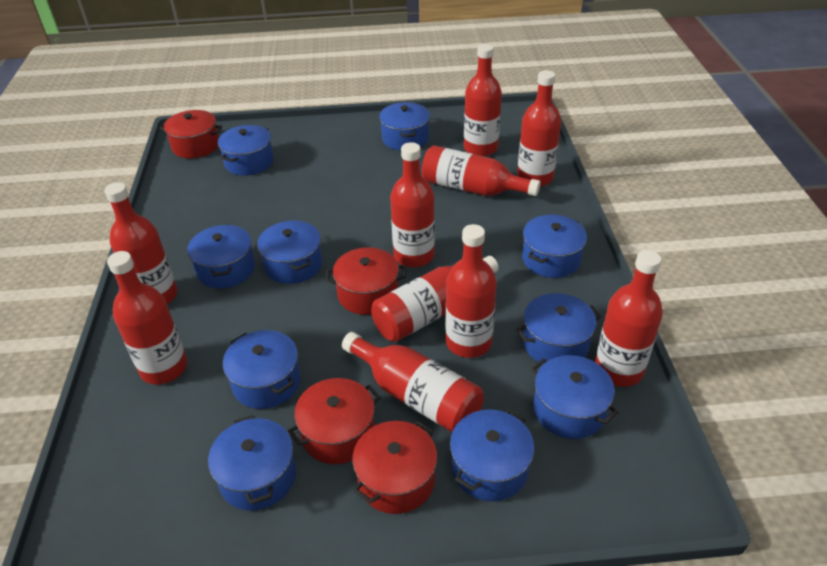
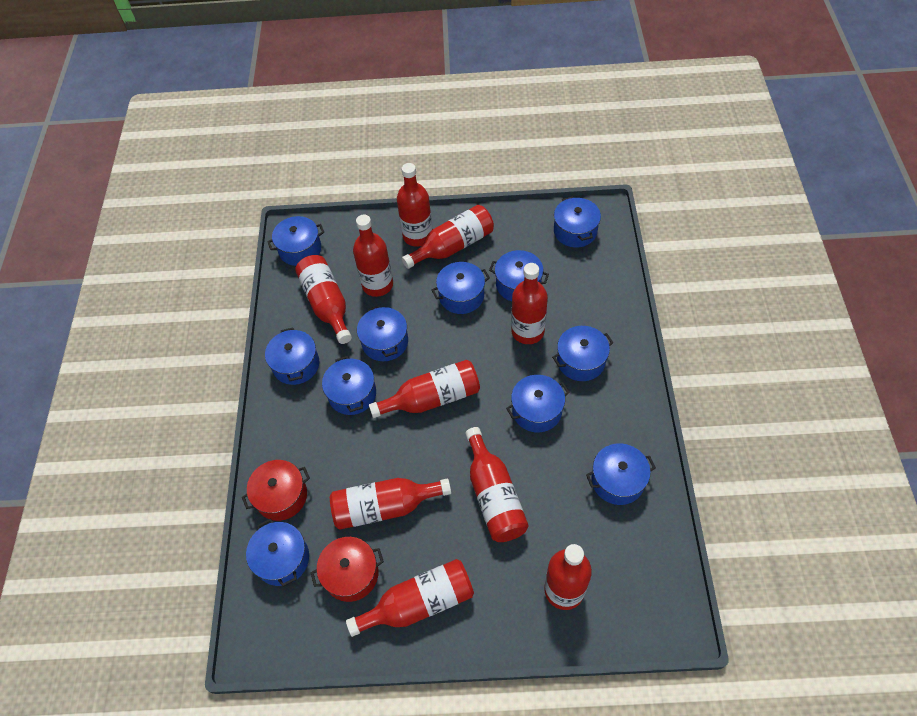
blue pot: [187,224,255,289] [208,415,296,511] [218,125,274,176] [223,330,301,409] [257,221,322,284] [379,102,430,151] [450,409,534,501] [516,293,601,364] [522,215,587,278] [531,355,619,439] = 10 -> [246,519,309,587] [265,327,319,385] [267,216,324,266] [322,356,376,415] [357,305,408,361] [431,262,490,314] [489,250,549,301] [506,375,570,432] [552,326,614,381] [554,196,601,247] [586,443,656,505] = 11
red pot: [160,110,222,158] [288,378,381,464] [326,248,406,315] [352,421,437,514] = 4 -> [242,460,310,521] [311,537,384,602] = 2

